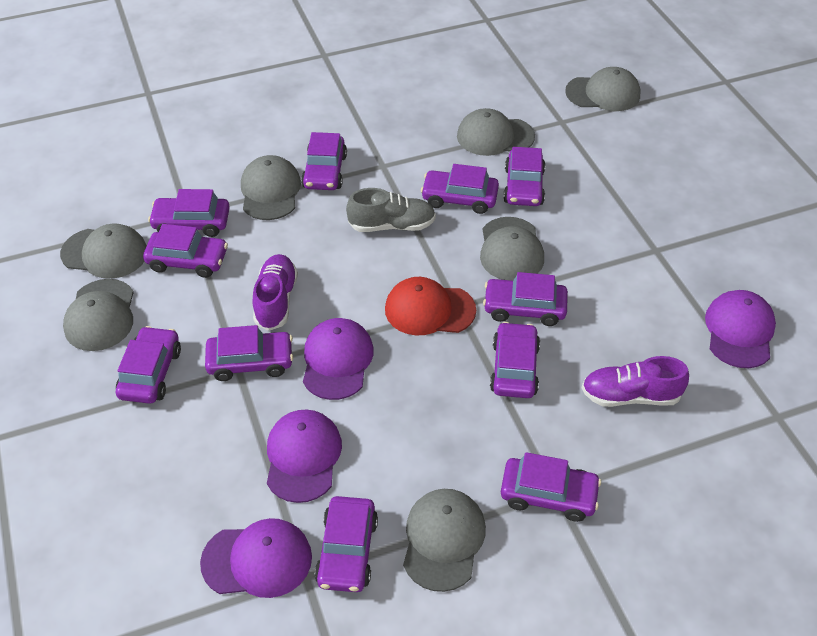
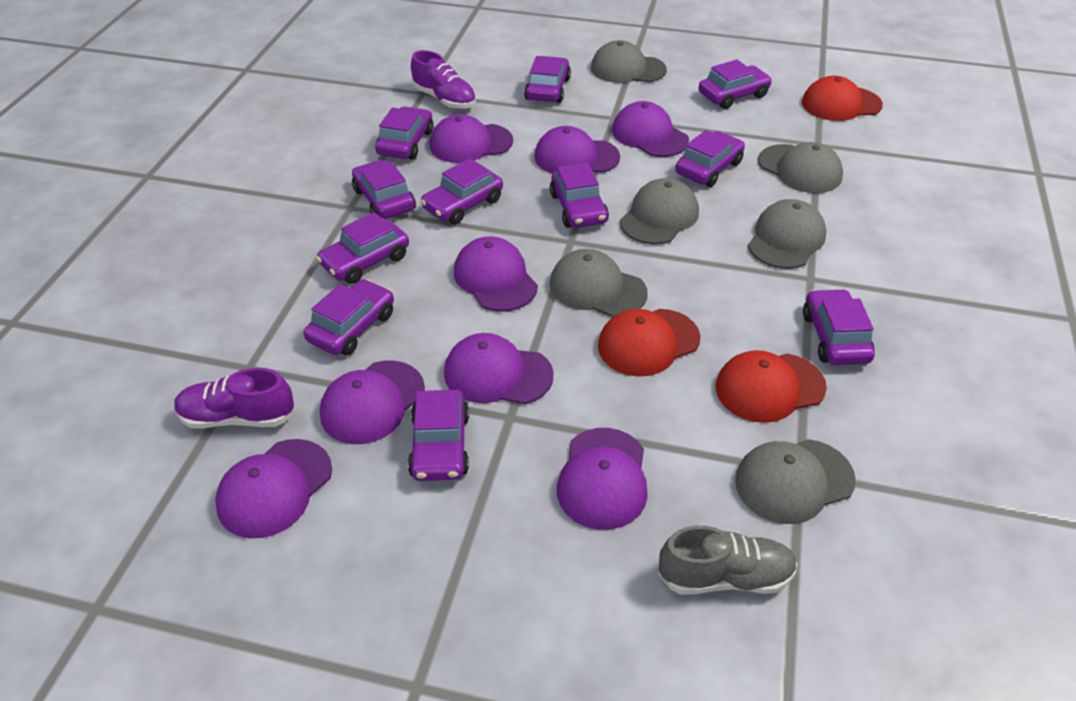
grey cap: [60,224,147,279] [63,279,134,351] [241,155,301,220] [403,489,486,592] [457,108,535,156] [480,217,544,281] [565,67,640,111] = 7 -> [549,249,648,317] [591,40,667,83] [620,178,699,245] [735,439,856,524] [748,199,826,269] [758,142,843,193] = 6
purple cap: [200,518,312,598] [267,409,342,503] [303,318,374,400] [705,290,776,368] = 4 -> [215,439,332,538] [320,361,425,444] [430,114,513,163] [444,333,554,404] [454,236,538,312] [534,126,620,173] [557,428,648,530] [612,101,689,157] = 8
red cap: [385,277,476,336] = 1 -> [598,309,700,377] [716,350,827,423] [802,76,883,121] = 3

